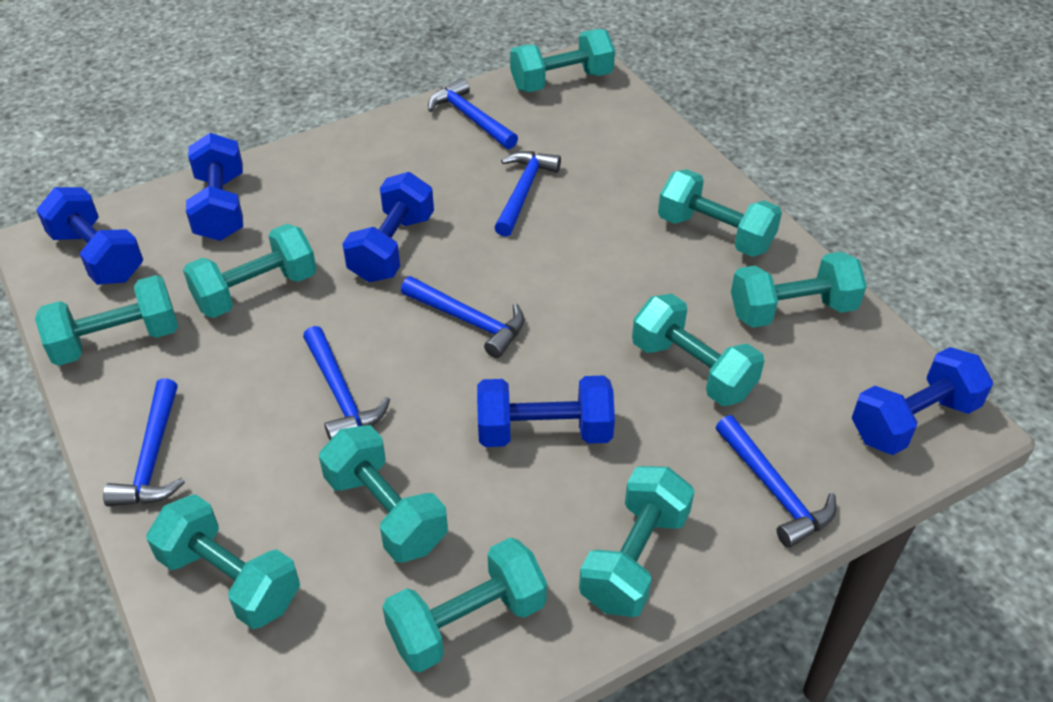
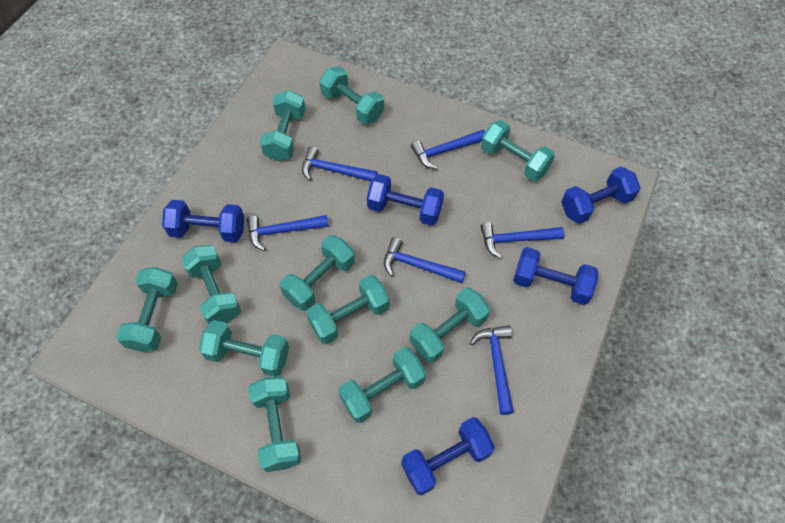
turquoise dumbbell: [35,275,178,366] [147,494,300,629] [183,224,317,318] [319,425,448,562] [382,537,547,673] [510,29,615,92] [579,466,694,617] [632,294,765,406] [658,169,782,257] [731,252,867,328] = 10 -> [116,267,178,352] [181,245,241,324] [199,320,289,377] [248,377,301,472] [260,90,306,161] [280,235,355,311] [306,275,390,344] [319,66,384,125] [338,347,426,423] [409,287,490,363] [481,120,555,182] = 11

